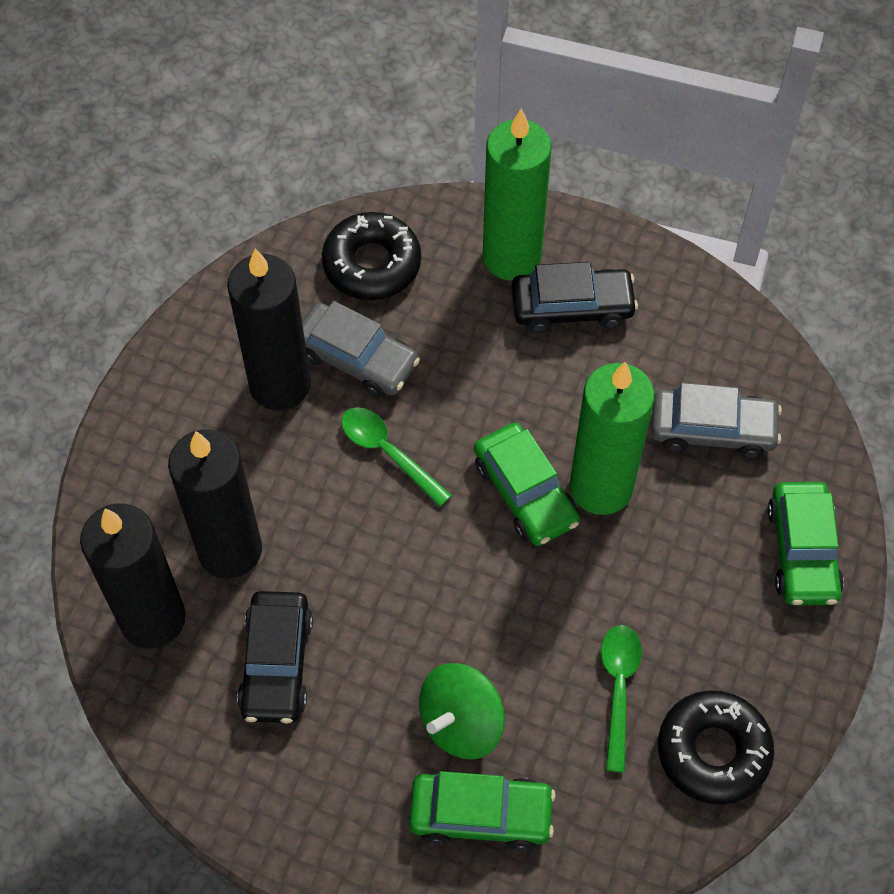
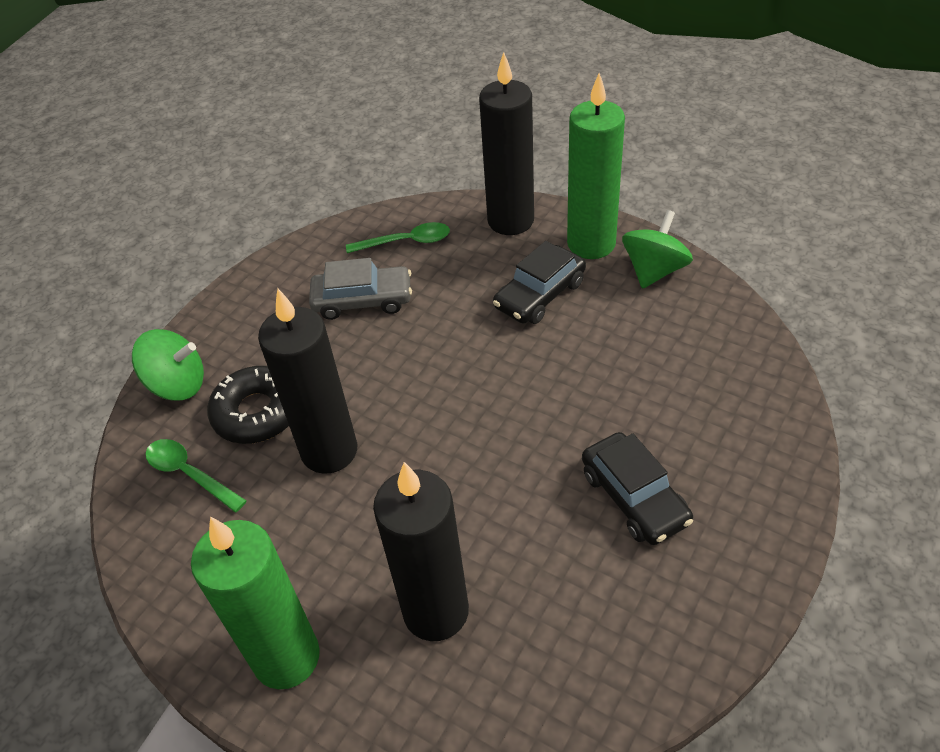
black donut: [322,212,421,300] [658,690,774,805] = 2 -> [207,366,289,444] = 1
green car: [409,771,555,851] [474,423,580,546] [767,482,844,605] = 3 -> none = 0
green spinning top: [419,663,505,759] = 1 -> [132,329,204,401] [622,210,693,289] = 2
grey car: [302,301,420,398] [651,383,782,459] = 2 -> [309,258,412,320] = 1

